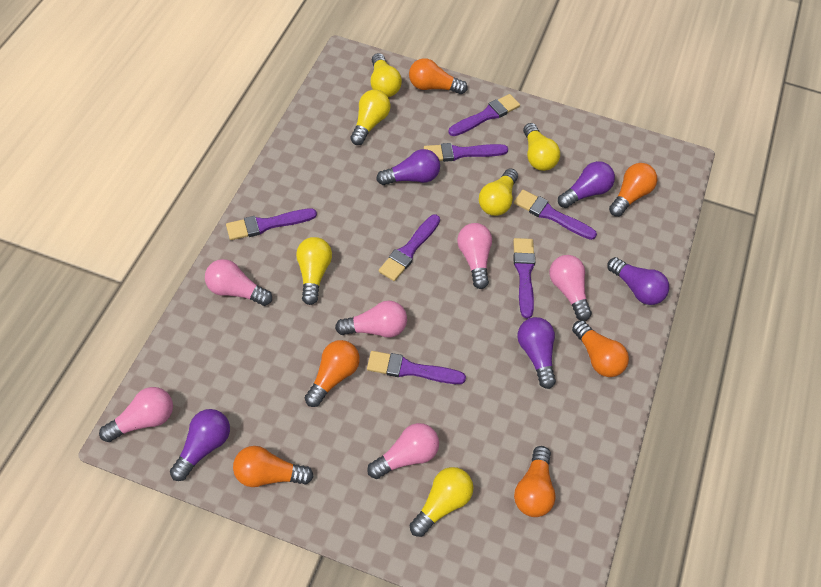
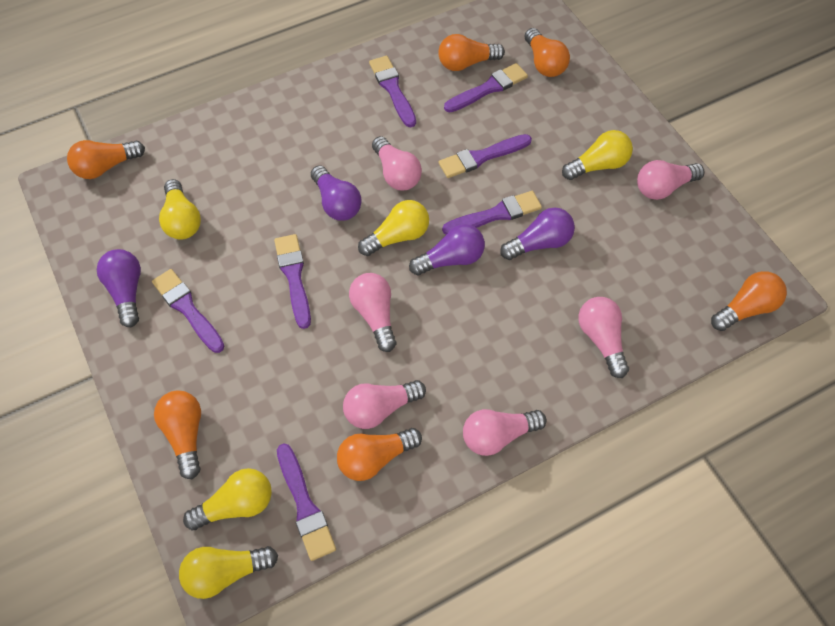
purple light bulb: [170,409,230,481] [376,149,440,185] [517,317,556,389] [558,161,615,208] [607,257,669,305] = 5 -> [97,249,141,327] [311,165,362,221] [409,224,485,276] [500,207,575,260] = 4
yellow light bulb: [296,237,332,305] [350,90,391,145] [370,53,402,97] [409,467,473,537] [479,168,518,216] [523,123,560,171] = 6 -> [159,179,201,240] [179,546,278,599] [183,468,272,530] [358,200,429,256] [562,130,633,180] = 5

